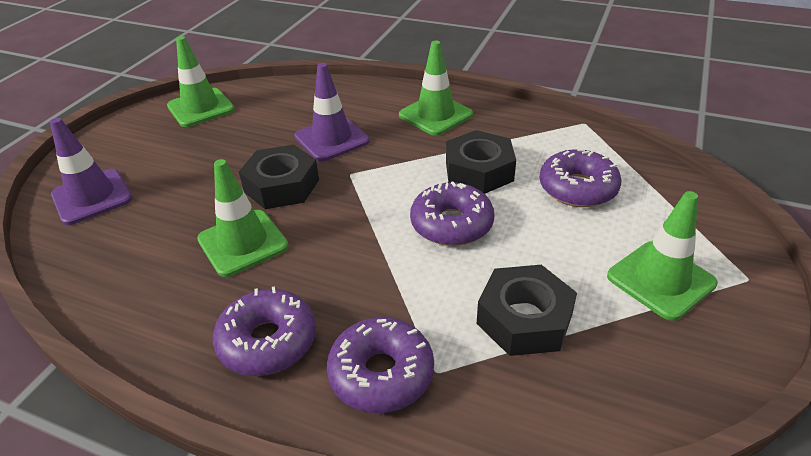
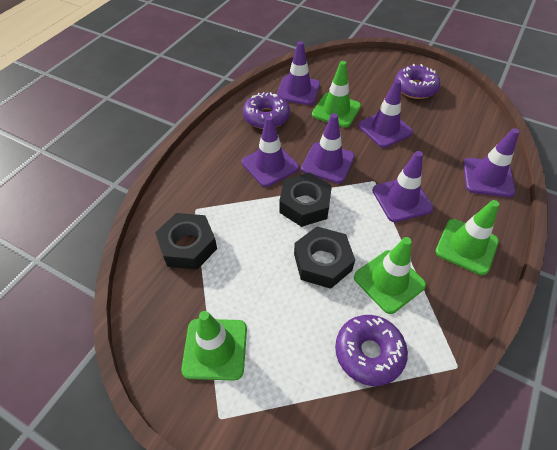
purple donut: [213,286,316,376] [327,317,434,413] [410,181,494,246] [539,149,621,207] = 4 -> [243,92,290,129] [335,315,408,386] [395,64,440,99] = 3
purple traffic cone: [50,118,133,225] [294,63,370,161] = 2 -> [242,116,299,187] [277,41,320,105] [301,113,355,184] [358,79,413,148] [372,151,433,222] [463,128,519,197] = 6

